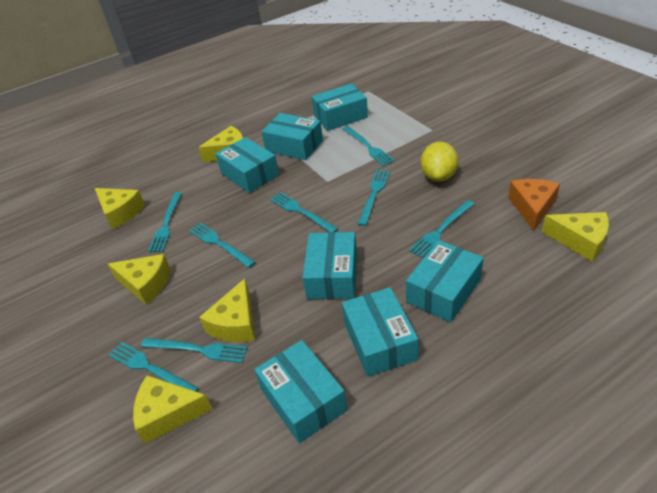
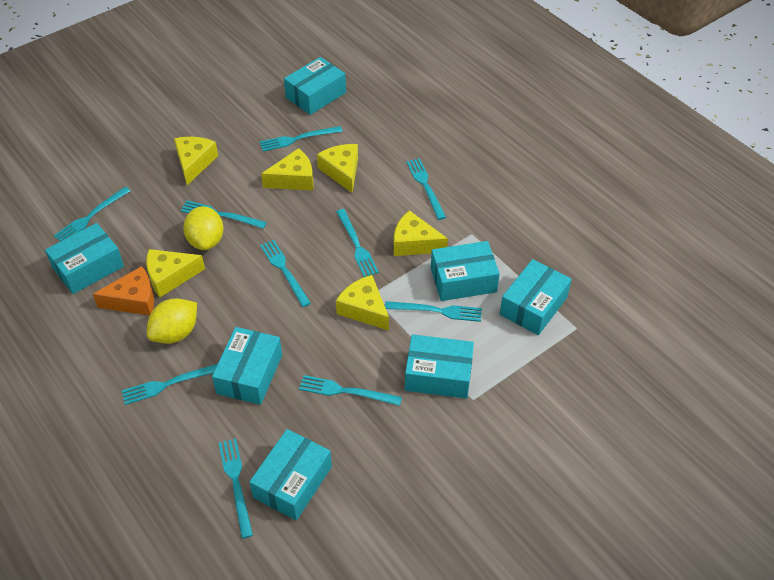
turquoise fork: [109,342,199,392] [141,338,248,363] [148,192,182,252] [189,223,255,268] [270,192,338,232] [342,126,395,166] [358,170,390,226] [408,200,474,258] = 8 -> [54,187,131,241] [122,364,217,405] [180,201,267,229] [219,438,253,539] [260,126,343,151] [260,240,311,307] [299,375,402,406] [336,209,379,277] [385,301,482,322] [406,158,446,220] = 10
yellow lemon: [421,142,458,182] = 1 -> [147,299,197,344] [183,206,224,250] = 2

